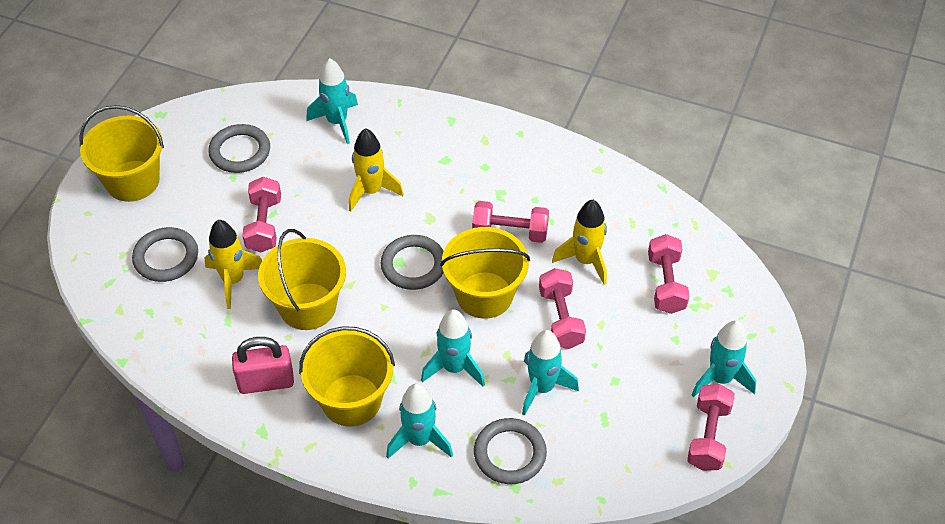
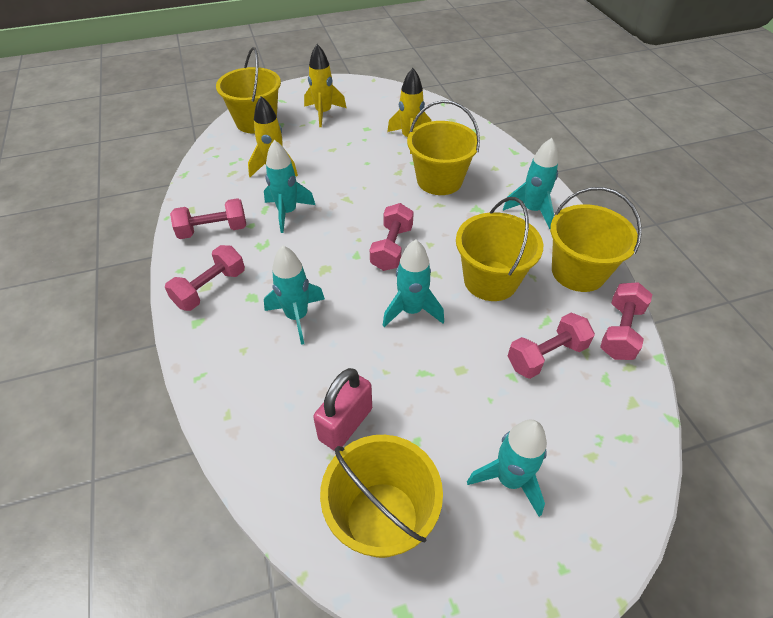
grey ring: [132,227,198,282] [208,124,270,173] [381,235,444,290] [474,418,547,484] = 4 -> none = 0
yellow bucket: [80,105,164,202] [258,229,346,330] [299,326,395,426] [440,227,530,319] = 4 -> [216,47,281,134] [320,435,443,558] [407,100,480,195] [456,197,543,301] [550,187,642,292] = 5

